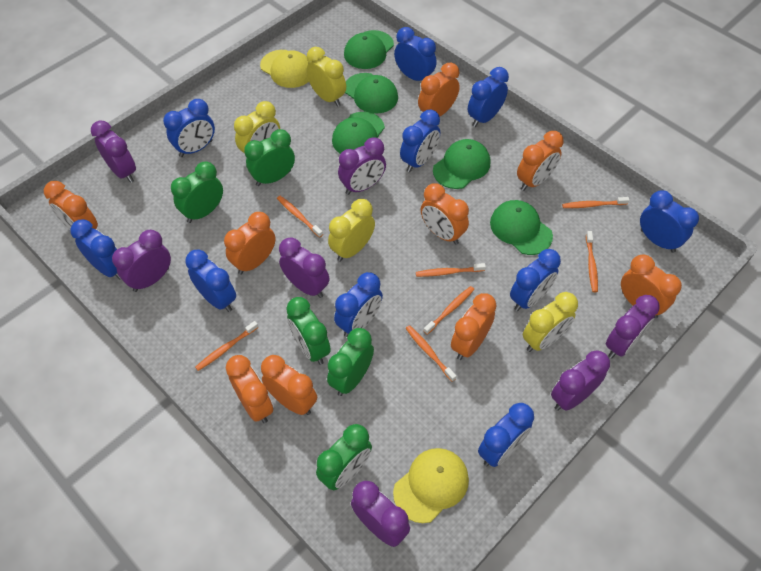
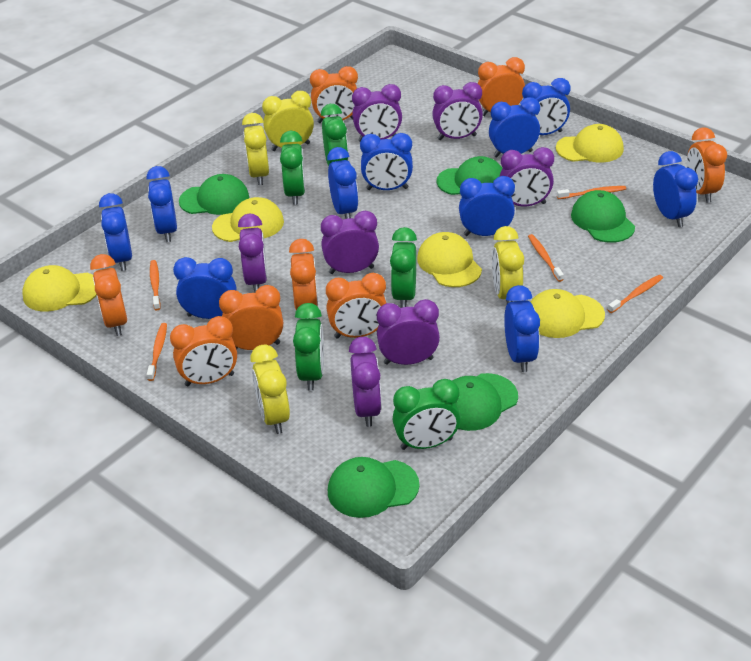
orange clock: [44,181,98,230] [224,212,276,274] [226,355,273,423] [261,355,317,415] [418,63,460,117] [421,183,469,245] [451,293,497,360] [517,131,563,191] [621,254,682,318] = 9 -> [90,254,127,336] [170,316,237,386] [219,285,283,350] [289,239,318,319] [310,66,358,123] [326,273,386,339] [478,57,525,116] [687,127,727,203] = 8
orange toothbrush: [195,321,258,371] [277,196,323,238] [406,325,456,382] [416,263,486,277] [424,286,474,335] [562,197,629,208] [586,231,598,292] = 7 -> [147,323,167,381] [150,260,161,310] [528,234,564,282] [557,186,626,199] [608,275,663,313] = 5
yellow cap: [260,50,311,88] [393,448,469,523] = 2 -> [22,265,97,312] [212,197,284,242] [417,232,482,287] [530,289,605,338] [556,124,624,163] = 5

